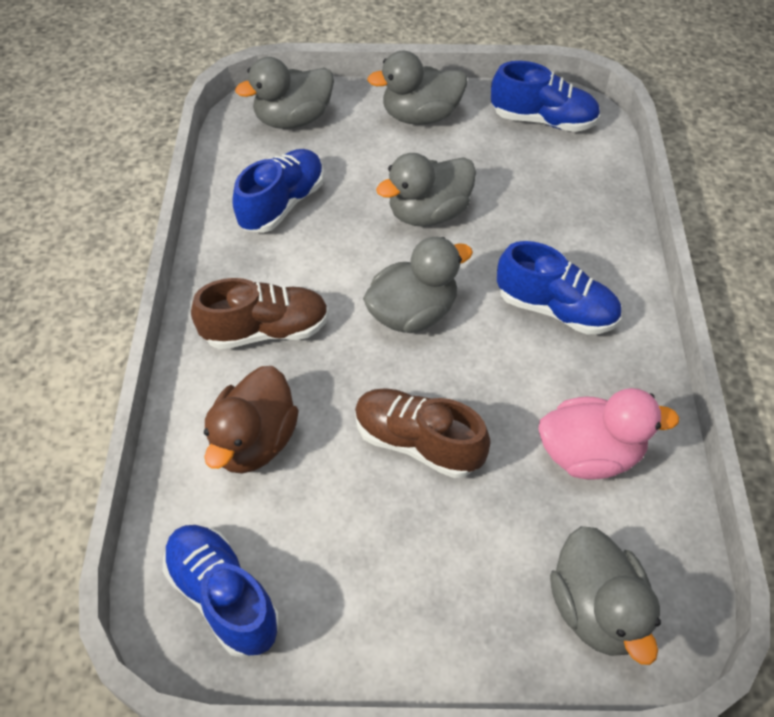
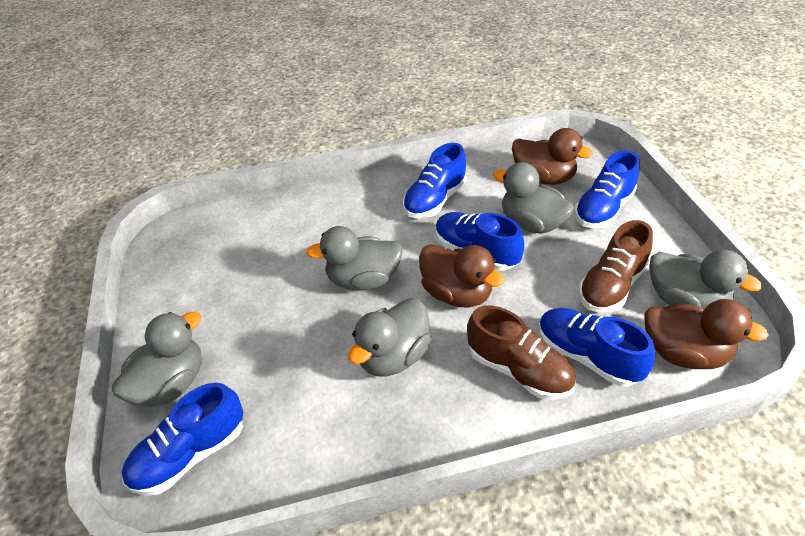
blue shoe: [163,525,279,658] [232,149,324,233] [491,61,600,132] [497,241,621,335] = 4 -> [122,383,243,496] [403,143,467,218] [436,212,525,271] [539,308,655,386] [574,150,640,228] = 5
brown duck: [204,366,299,474] = 1 -> [419,244,505,307] [512,128,593,185] [644,299,769,369] = 3
pink duck: [538,388,679,480] = 1 -> none = 0

